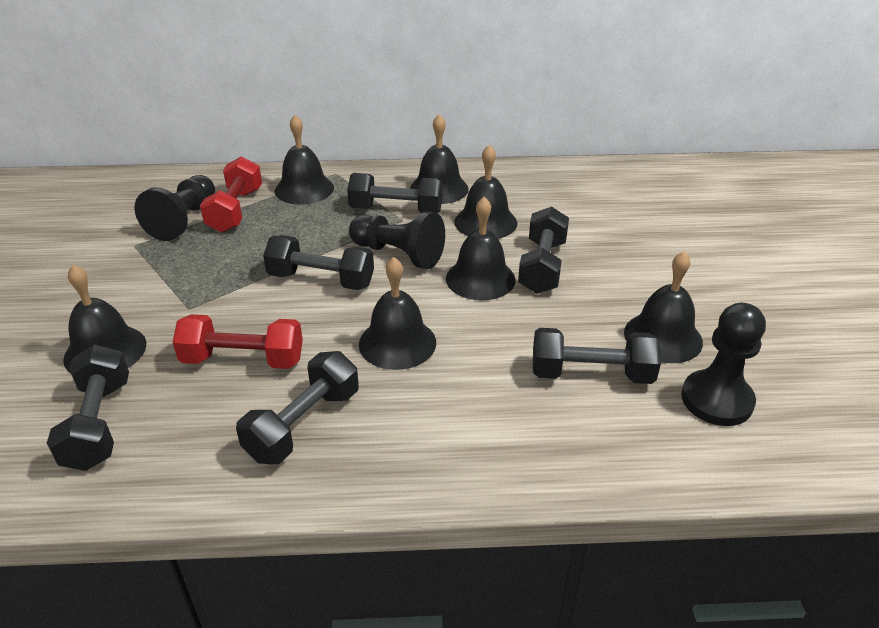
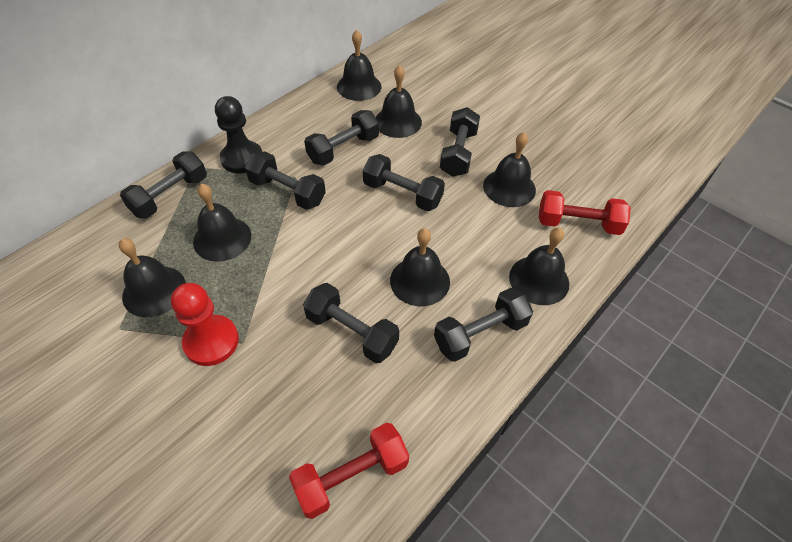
black dumbbell: [47,344,129,471] [236,351,359,464] [263,235,374,290] [347,173,442,213] [518,206,569,294] [533,328,661,384] = 6 -> [120,151,207,219] [245,151,326,210] [303,283,399,363] [304,110,379,166] [363,154,445,211] [434,288,533,362] [440,107,480,177] = 7
black pawn: [135,175,215,241] [349,212,445,269] [681,303,766,426] = 3 -> [215,96,262,174] = 1
red pawn: none = 0 -> [171,283,239,366] = 1

